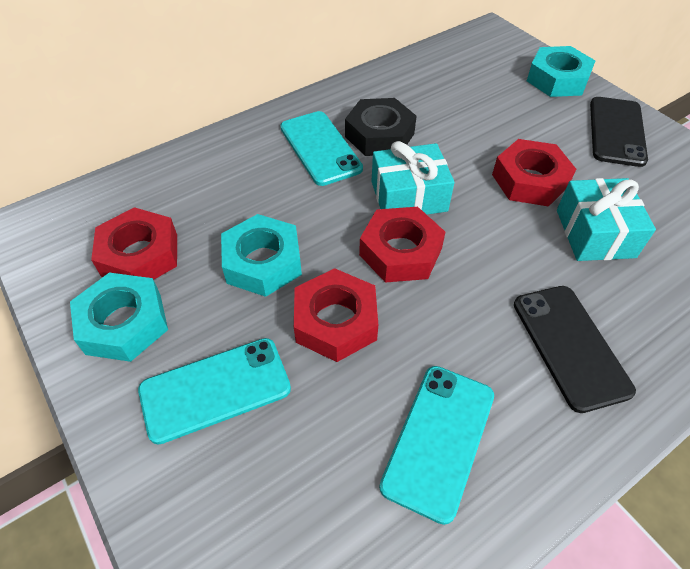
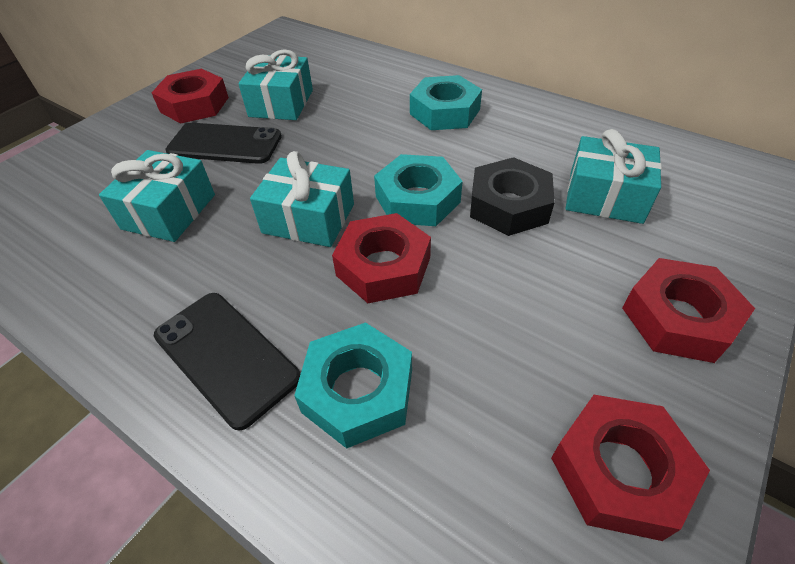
turquoise gift: [371,141,455,215] [557,178,656,261] = 2 -> [99,150,215,242] [238,49,313,120] [250,151,354,247] [565,129,662,224] = 4
turquoise phone: [138,338,291,445] [280,111,363,186] [379,366,494,525] = 3 -> none = 0

